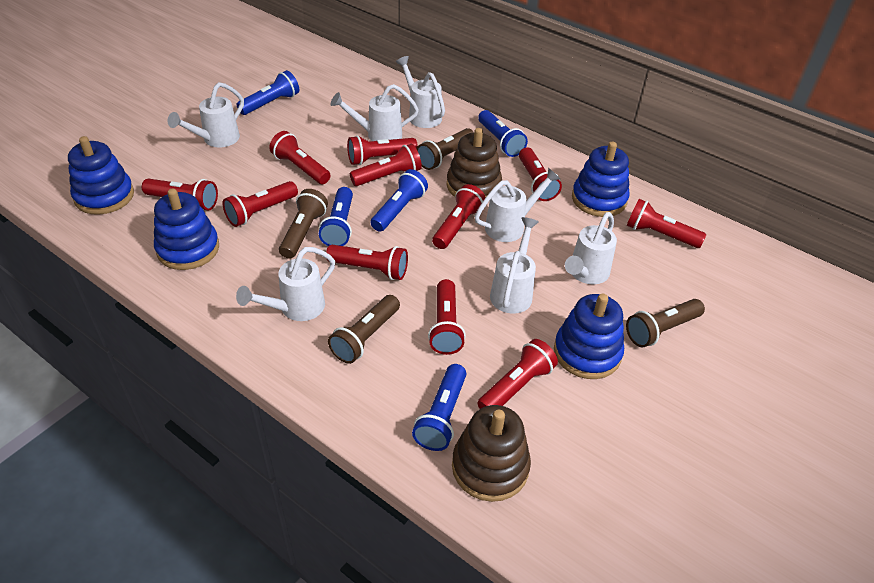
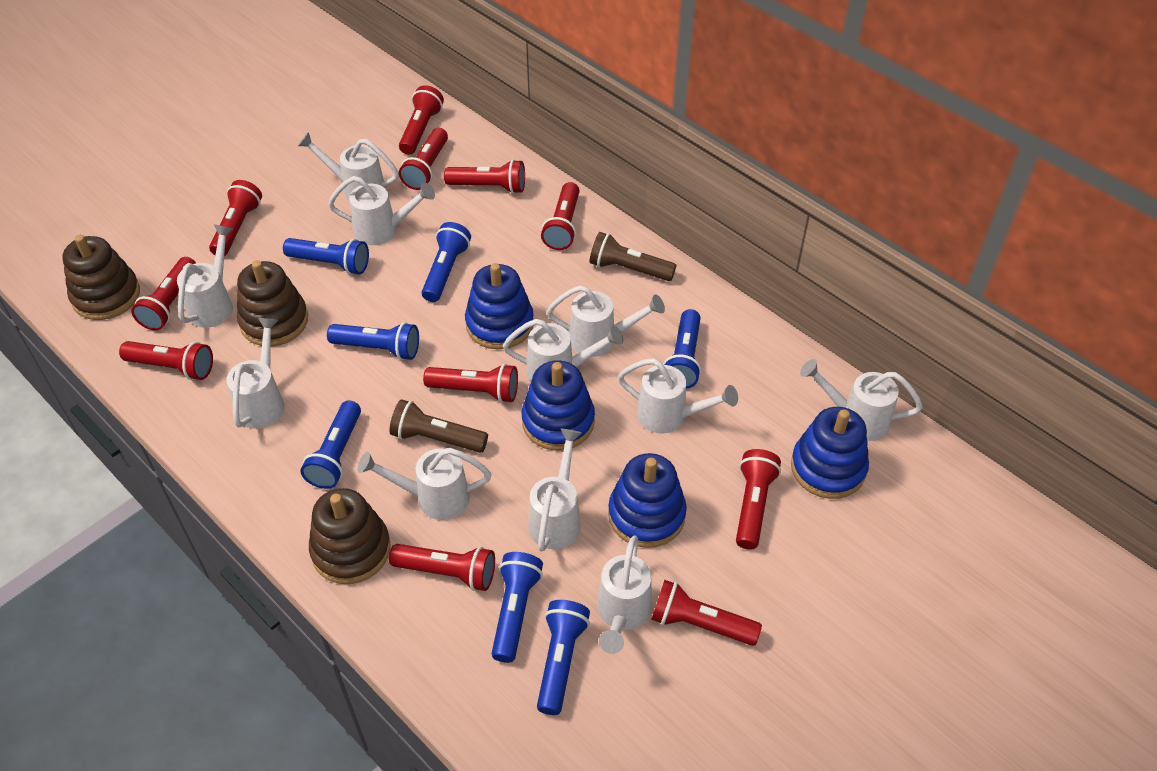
blue flashlight: [236,70,299,115] [319,187,353,246] [370,169,428,232] [412,364,466,451] [478,110,528,157] = 5 -> [283,238,369,275] [300,400,361,489] [327,322,419,360] [422,222,471,302] [492,552,543,663] [537,600,590,715] [663,309,701,389] = 7
brown flashlight: [279,189,328,259] [328,295,400,364] [417,128,474,170] [626,299,705,347] = 4 -> [390,399,488,453] [589,232,676,281] = 2
brown stacking toy: [447,128,502,197] [452,405,531,502] = 2 -> [62,235,140,320] [237,260,308,346] [309,488,391,584] = 3
white watering can: [168,82,244,147] [236,247,335,321] [331,84,419,141] [396,56,445,128] [475,168,560,242] [490,217,539,314] [565,212,617,284] = 7 -> [177,225,233,328] [226,317,285,429] [298,132,399,201] [328,176,435,245] [358,448,492,520] [503,319,623,382] [528,429,582,551] [547,285,665,357] [597,535,652,654] [618,358,738,433] [800,359,923,441] = 11

